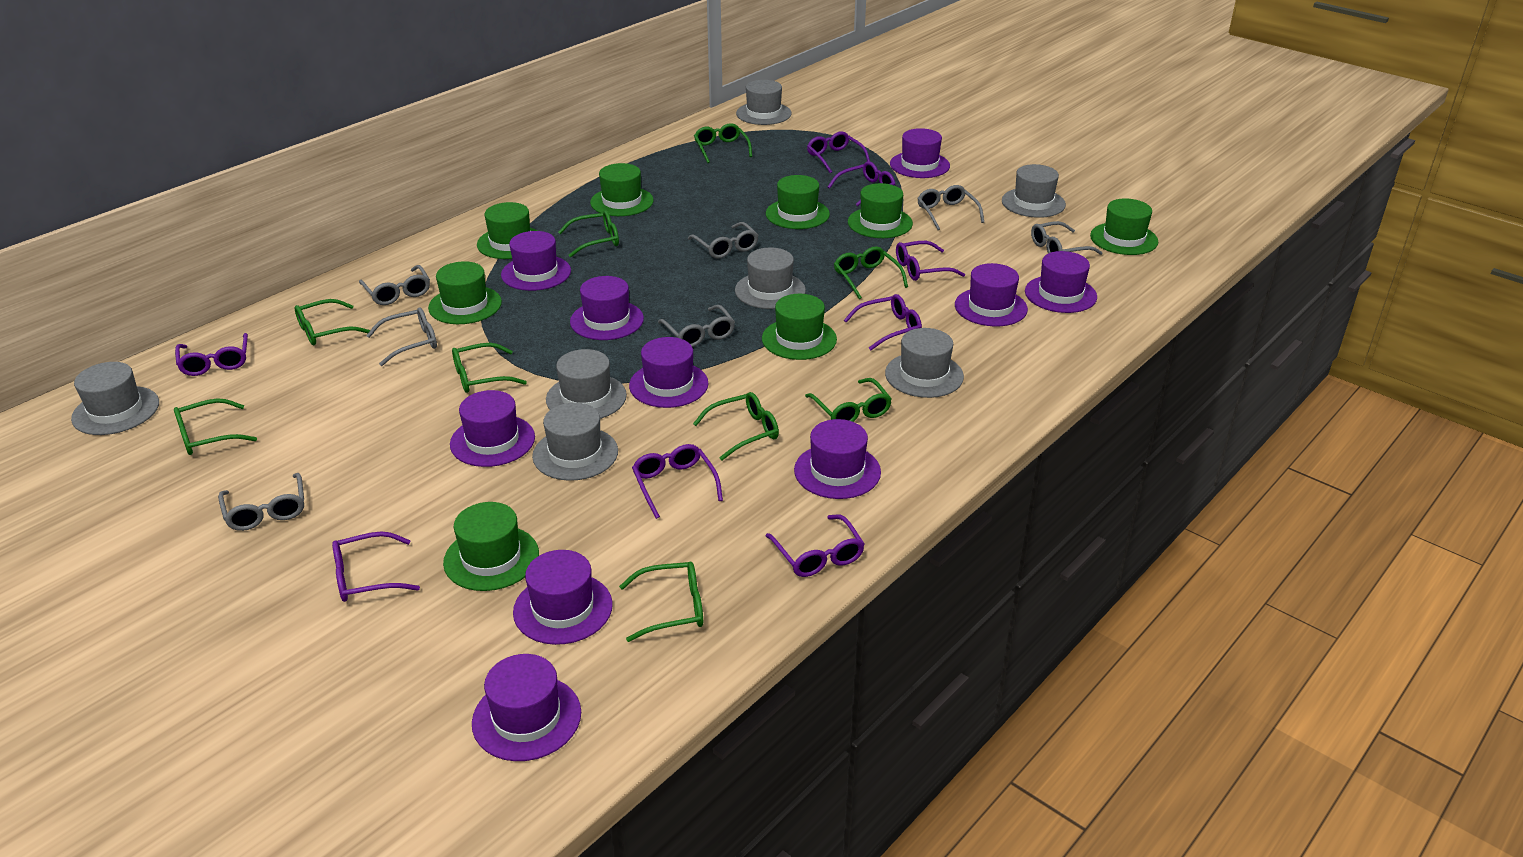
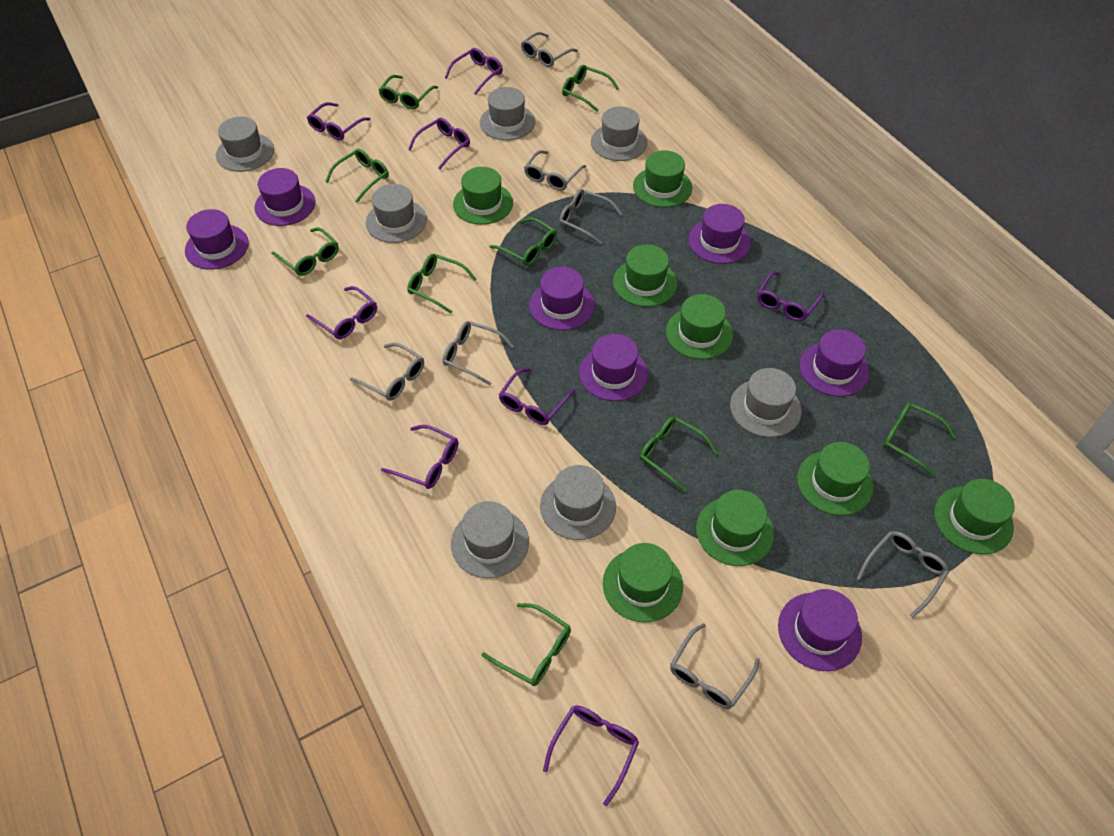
purple hat: [450,390,535,467] [472,654,581,761] [501,231,571,291] [513,550,613,645] [570,276,644,340] [629,337,708,408] [794,419,881,499] [890,128,950,178] [955,263,1028,327] [1025,251,1097,313] = 10 -> [185,209,249,270] [254,168,315,226] [529,267,595,330] [579,334,648,401] [688,204,751,264] [778,589,862,671] [799,329,869,397] = 7

